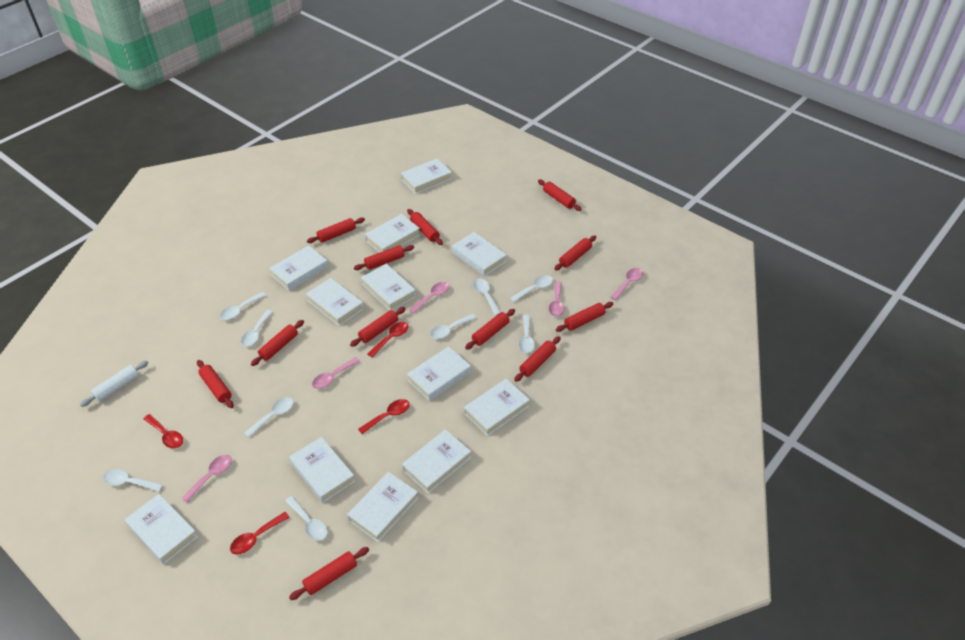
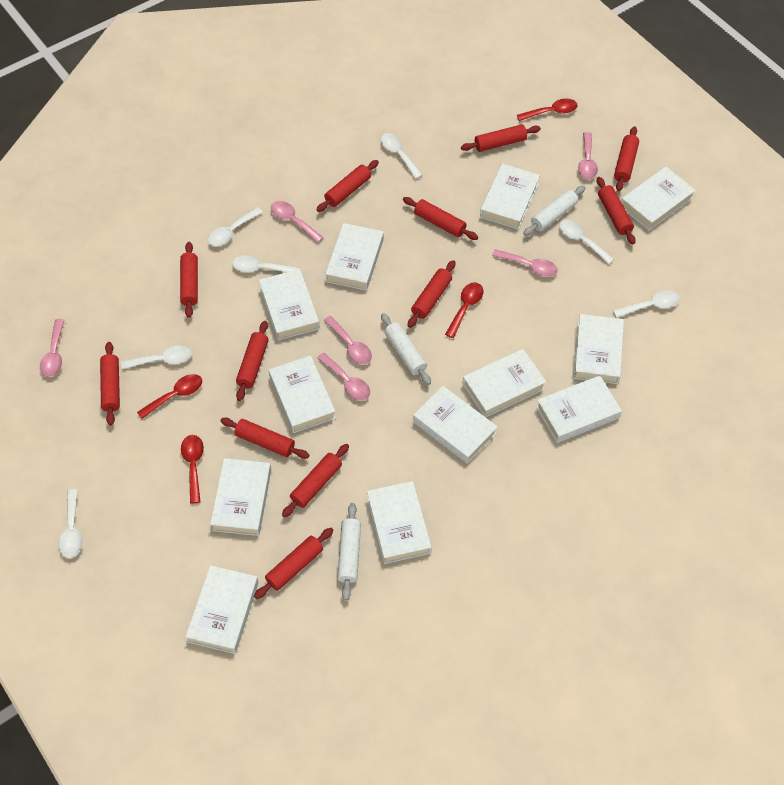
pink spoon: [181,455,232,503] [312,357,360,389] [409,282,450,313] [549,281,565,317] [611,268,643,300] = 5 -> [40,319,65,377] [271,201,324,243] [317,353,370,400] [323,316,372,364] [492,249,558,277] [578,132,598,179] = 6
white rolling pin: [80,361,148,407] = 1 -> [337,503,361,600] [381,313,431,385] [523,186,585,236] = 3
white spoon: [103,469,163,492] [220,292,266,320] [241,310,273,347] [244,397,294,437] [285,496,328,541] [430,314,476,339] [473,278,501,315] [510,275,553,302] [519,315,535,353] = 9 -> [59,489,83,558] [121,346,192,369] [208,207,263,246] [232,255,300,272] [381,133,423,179] [559,220,614,264] [613,290,680,318] = 7

